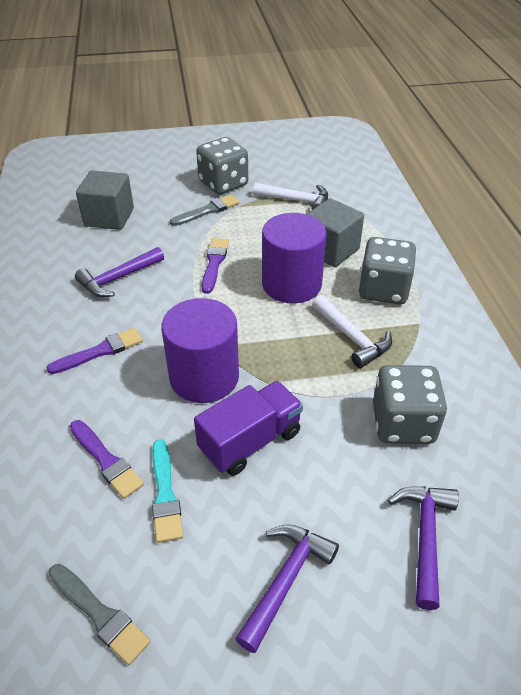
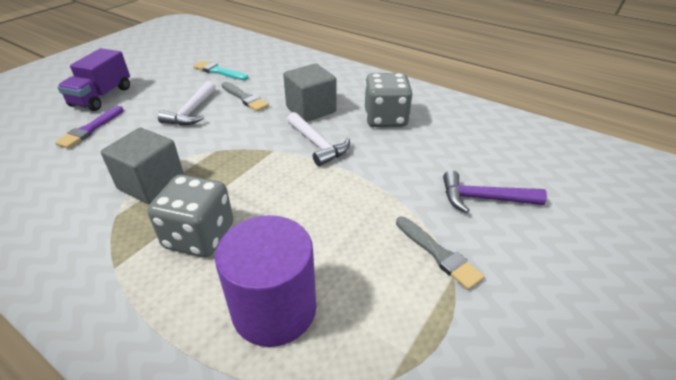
grey dice: [196,137,248,194] [359,237,416,304] [373,365,447,444] = 3 -> [147,174,233,257] [365,73,413,127] = 2
purple brush: [47,328,143,374] [70,420,144,499] [201,238,229,294] = 3 -> [55,106,124,148] = 1
purple cylinder: [161,298,239,403] [262,213,326,304] = 2 -> [215,215,316,347] = 1
purple hammer: [75,247,164,297] [235,524,339,653] [388,486,459,610] = 3 -> [443,170,547,213] = 1

